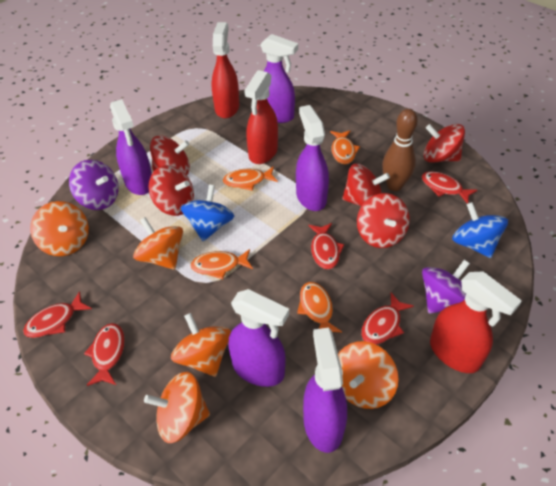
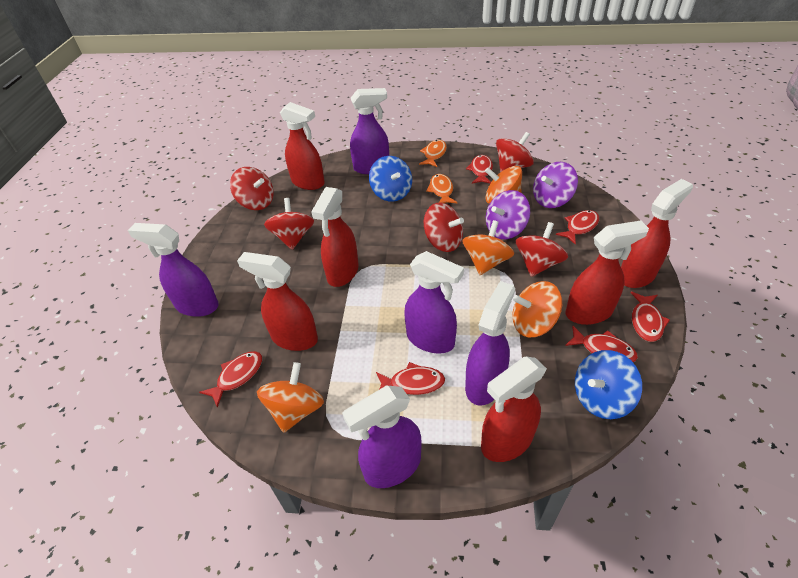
brown bowling pin: [382,109,418,191] = 1 -> none = 0
orange fish: [190,249,253,279] [223,166,278,191] [297,282,342,332] [330,130,360,164] = 4 -> [419,140,447,167] [426,174,457,203] = 2
orange spinning top: [30,201,89,256] [133,217,183,270] [144,372,210,443] [171,313,231,377] [338,341,399,409] = 5 -> [257,362,324,433] [462,220,514,275] [485,166,522,204] [512,281,562,337] = 4
red fish: [23,291,92,338] [84,323,125,386] [308,223,344,269] [361,293,414,345] [422,171,477,204] = 5 -> [199,351,262,408] [376,362,445,395] [466,155,493,183] [556,210,599,245] [565,326,638,362] [630,292,670,342] = 6
red spray bottle: [211,22,239,118] [244,70,278,164] [430,271,522,373] = 3 -> [237,252,318,351] [280,102,325,190] [311,187,359,287] [481,357,547,462] [566,221,649,325] [621,179,693,288] = 6

